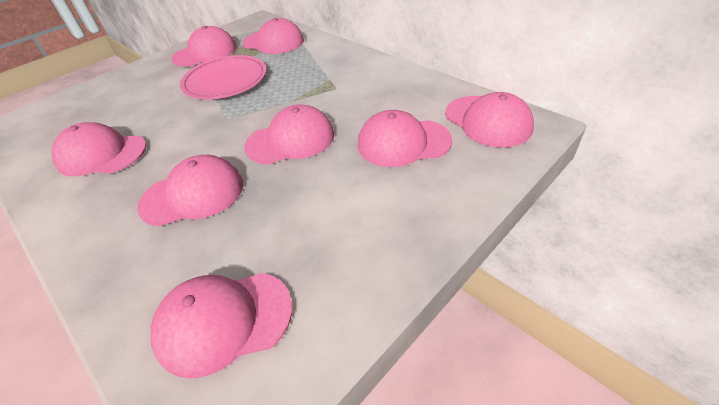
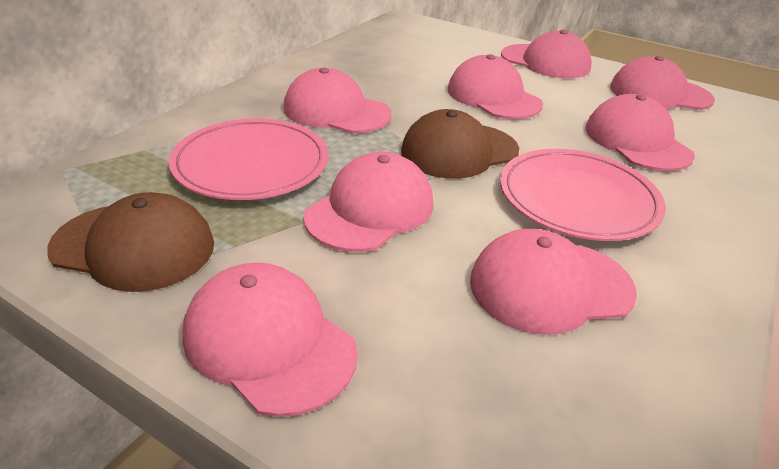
brown cap: none = 0 -> [47,192,214,292] [401,109,519,179] = 2
pink plate: [180,55,267,99] = 1 -> [169,118,328,200] [500,149,666,241] = 2

